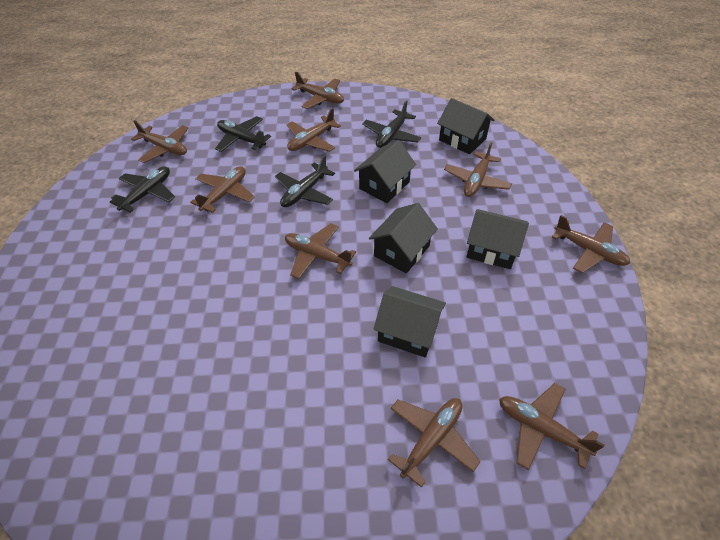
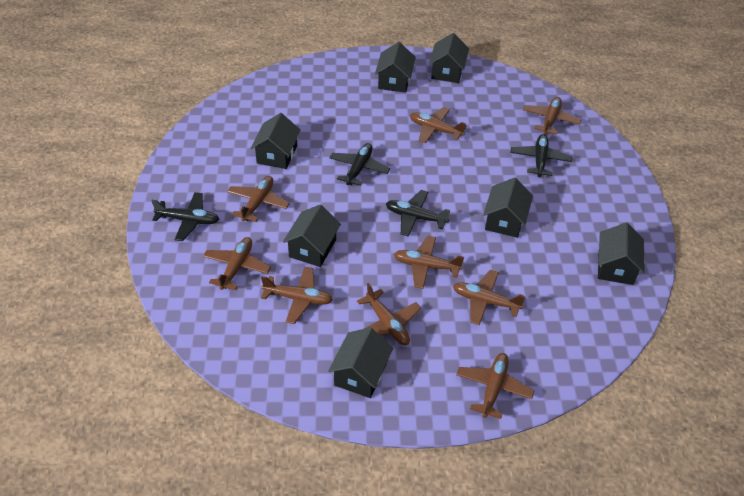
black house: [354,140,416,203] [369,203,438,273] [373,286,446,358] [437,98,494,154] [467,209,529,269] = 5 -> [251,113,300,169] [283,205,341,267] [328,327,393,398] [375,42,416,93] [429,33,469,83] [483,178,533,238] [598,223,645,285] = 7

